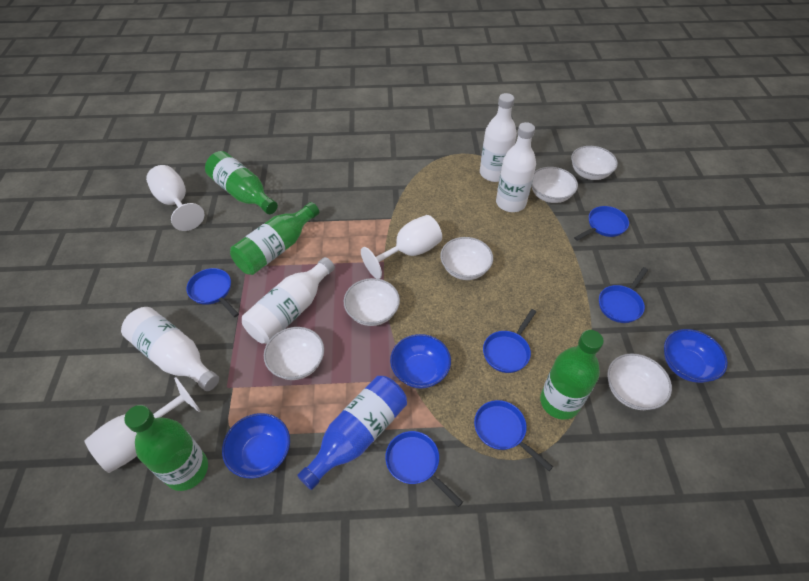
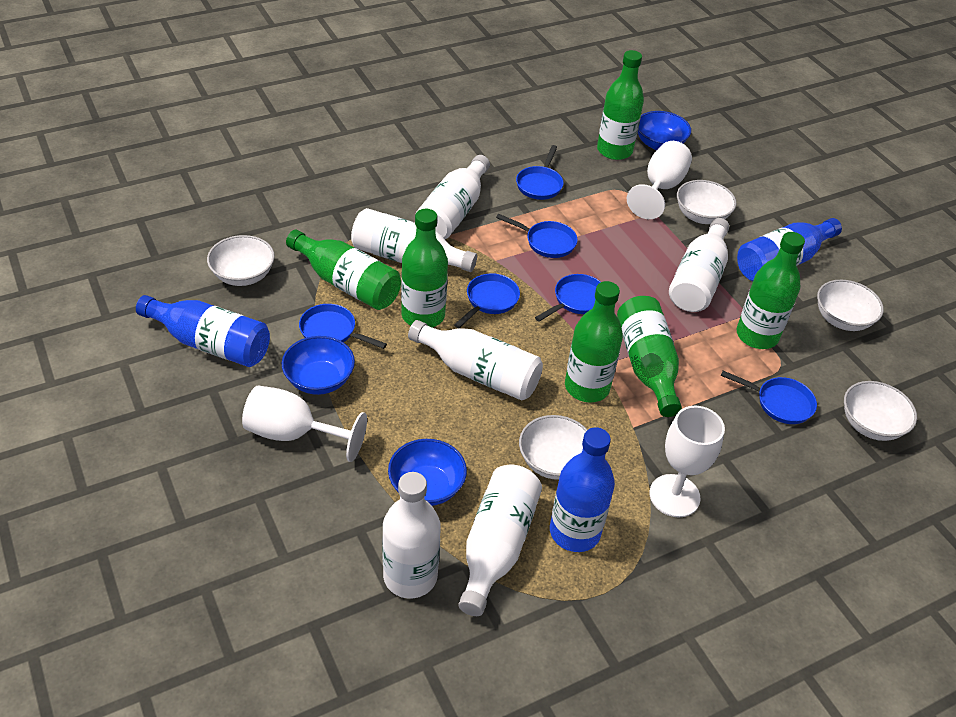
blue bottle: [297,376,407,490] = 1 -> [136,295,270,367] [550,427,615,552] [737,218,842,282] = 3
green bottle: [124,405,208,491] [205,151,278,214] [230,202,319,275] [540,330,604,420] = 4 -> [286,230,401,310] [401,209,448,328] [565,281,623,402] [597,50,644,160] [617,296,682,417] [737,232,805,349] = 6
white bottle: [121,307,219,391] [242,257,335,344] [480,93,517,182] [496,122,536,212] = 4 -> [351,208,477,272] [382,472,441,599] [408,320,543,401] [416,155,490,239] [458,465,542,616] [669,218,729,312] = 6
white bowl: [264,327,324,380] [344,278,400,326] [440,237,493,280] [531,167,578,203] [571,146,618,180] [607,353,672,410] = 6 -> [207,235,275,286] [519,415,587,480] [677,180,736,224] [817,280,884,331] [844,381,917,441] = 5

